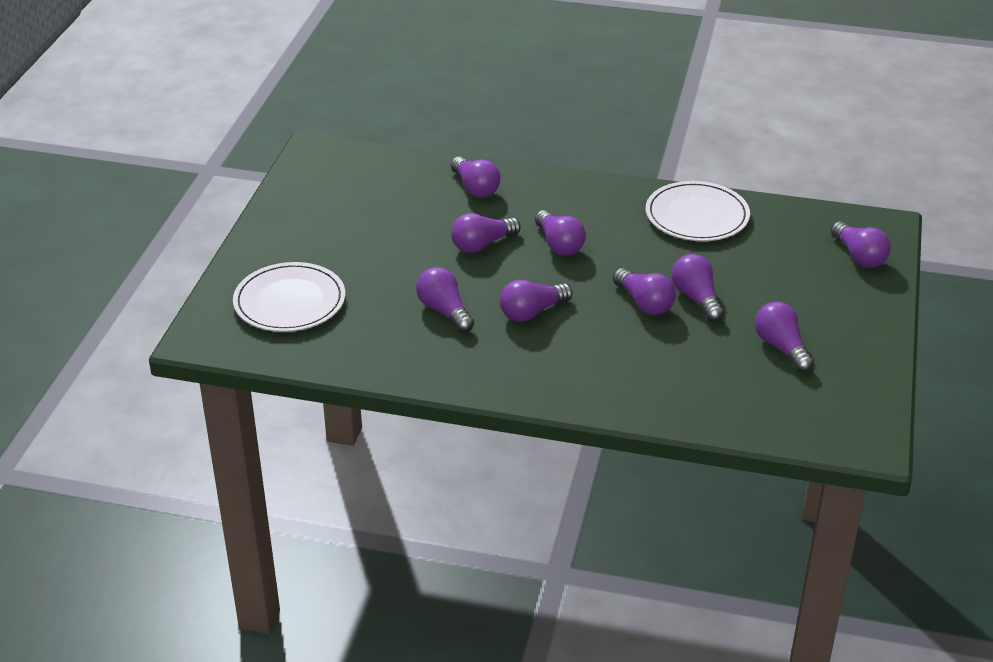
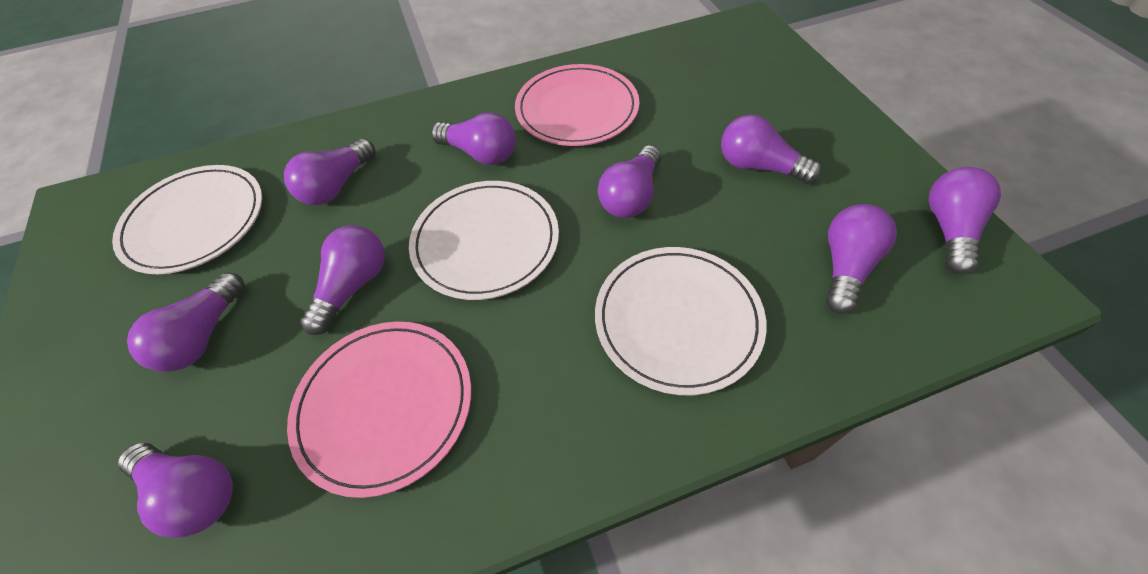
pink plate: none = 0 -> [287,322,471,498] [515,64,639,146] = 2
white plate: [233,262,345,332] [646,181,750,241] = 2 -> [112,165,262,274] [409,181,559,300] [595,247,767,395] = 3

